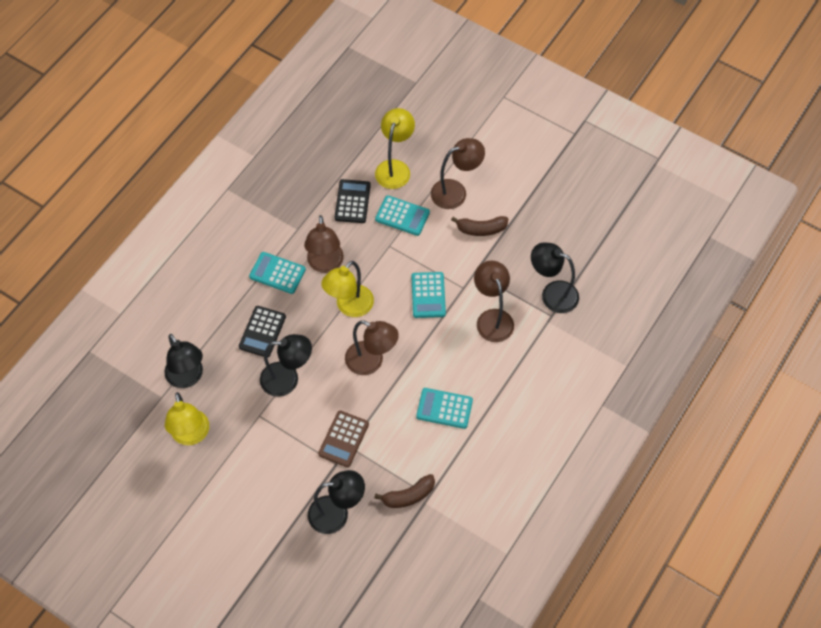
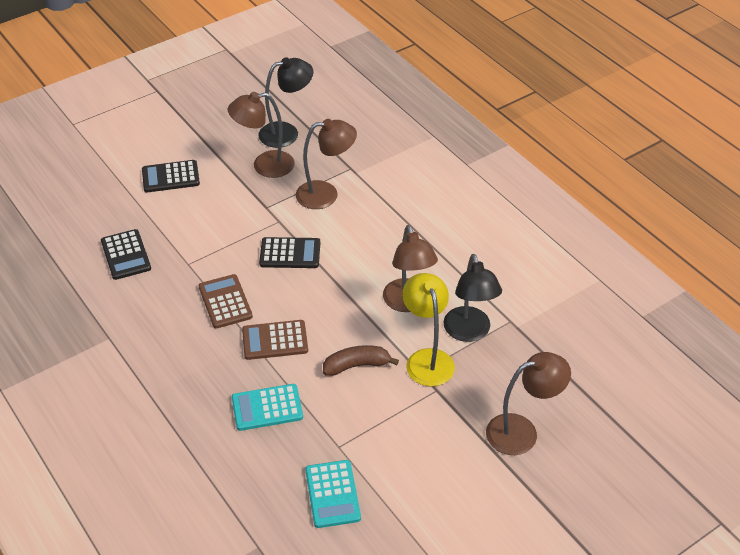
black calculator: [239,306,286,357] [335,179,371,223] = 2 -> [101,229,151,280] [142,160,200,193] [259,237,320,268] = 3
black lamp: [164,334,203,388] [260,334,312,397] [308,470,365,534] [531,243,579,313] = 4 -> [258,57,314,148] [443,254,502,342] = 2
brown banana: [374,474,435,508] [451,216,508,236] = 2 -> [323,345,399,376] = 1
brown calculator: [318,411,369,467] = 1 -> [199,274,253,329] [242,320,308,360] = 2
turquoise calculator: [249,252,306,294] [375,195,430,236] [411,272,446,318] [416,388,473,429] = 4 -> [232,384,303,431] [305,460,361,528] = 2
yellow lamp: [165,392,209,445] [321,261,374,317] [375,108,415,189] = 3 -> [402,273,455,387] = 1

